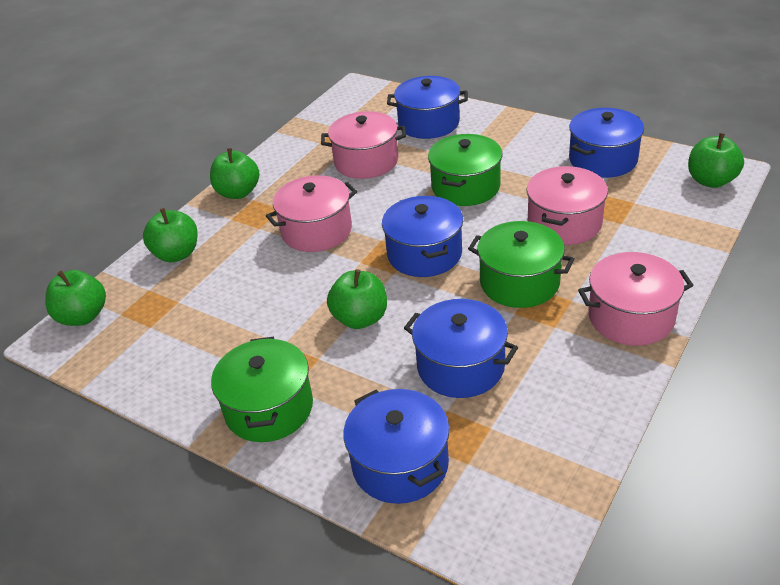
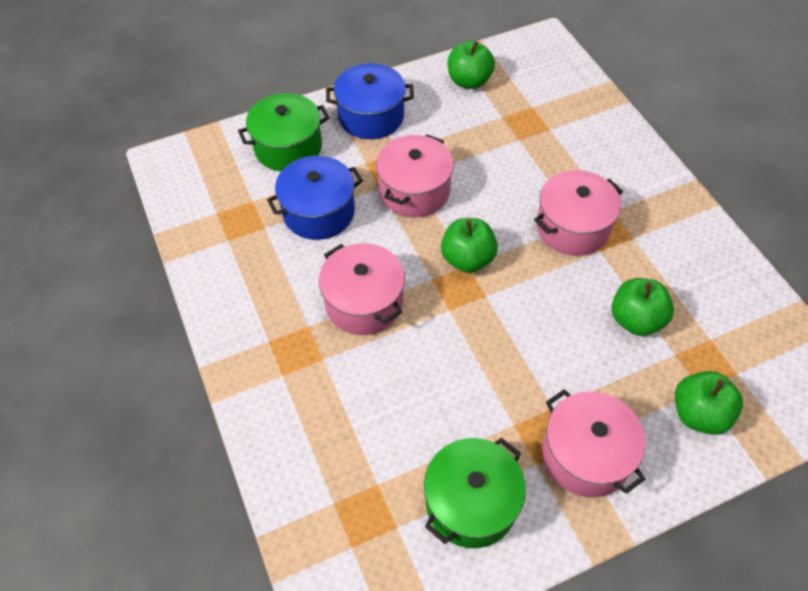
blue pot: [343,389,450,504] [382,196,463,277] [387,76,468,139] [404,299,518,398] [569,108,644,178] = 5 -> [267,156,363,240] [326,63,414,139] = 2
green apple: [45,270,106,326] [143,208,198,262] [210,148,260,199] [327,269,387,329] [688,133,744,188] = 5 -> [441,218,498,273] [448,41,495,89] [612,278,674,336] [675,371,743,435] = 4
green pot: [211,337,313,442] [428,134,502,206] [468,221,575,308] = 3 -> [238,93,329,171] [424,438,526,548] = 2

